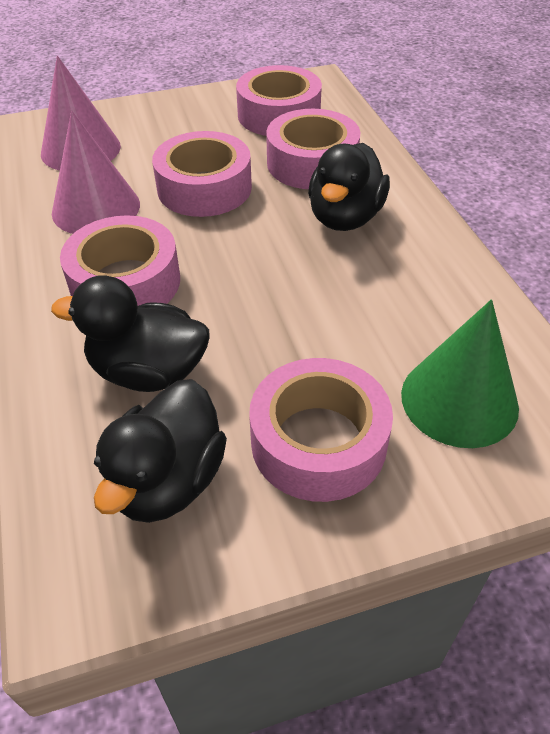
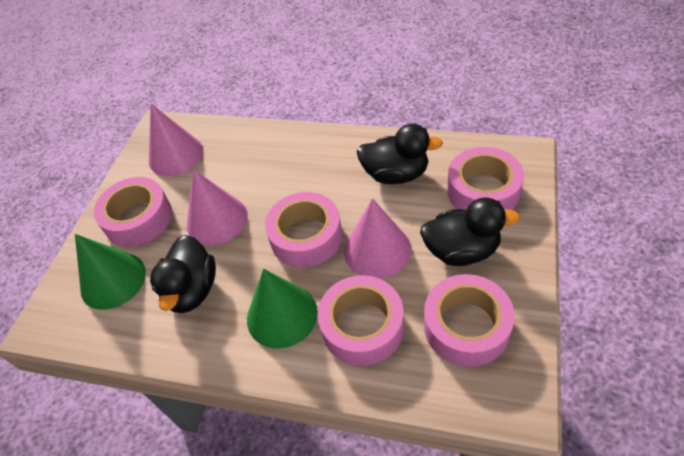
green cone: [401,299,519,448] = 1 -> [75,234,146,310] [247,269,318,349] = 2
pink cone: [41,56,121,171] [52,111,140,234] = 2 -> [149,104,204,176] [187,169,248,245] [344,198,411,279] = 3

